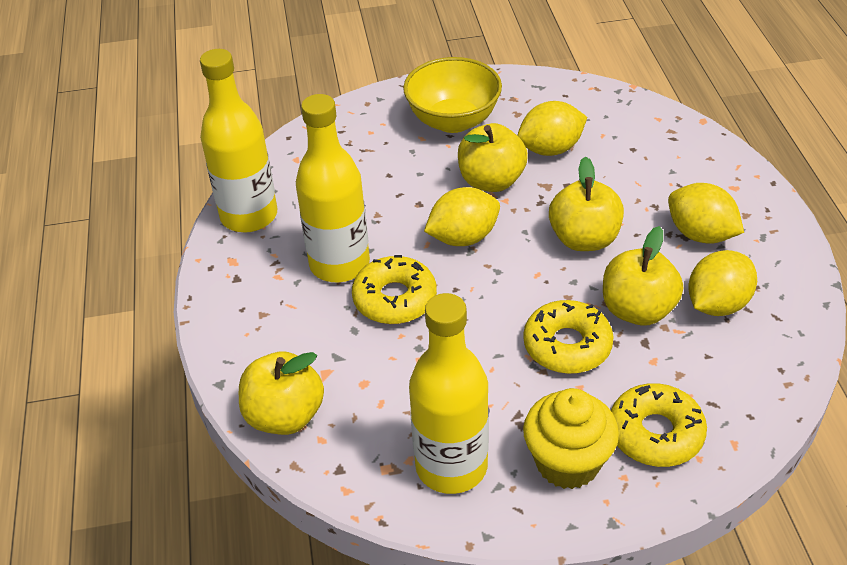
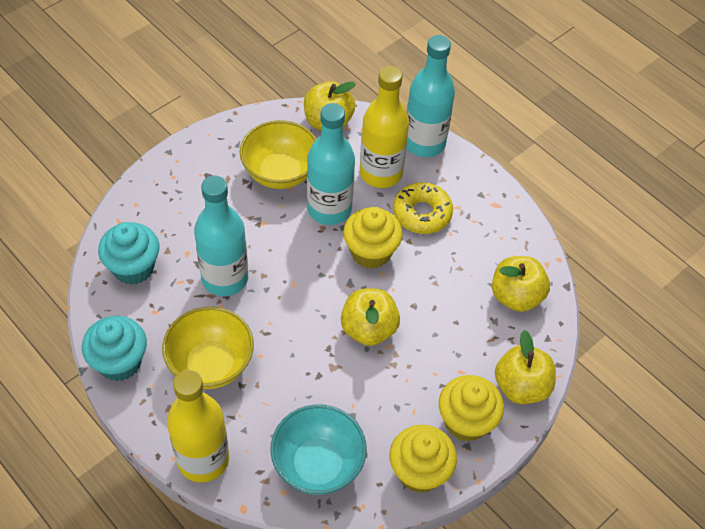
turquoise bottle: none = 0 -> [194,176,248,296] [307,103,355,225] [407,35,455,157] = 3
turquoise bowl: none = 0 -> [270,404,367,495] = 1
turquoise cupcake: none = 0 -> [82,316,147,381] [98,222,159,285] = 2
yellow bottle: [200,49,277,233] [296,94,370,282] [409,293,489,494] = 3 -> [167,370,229,483] [360,66,409,188] = 2
yellow bowl: [403,57,502,133] = 1 -> [162,307,254,389] [240,120,316,189] = 2
yellow cupcake: [523,388,619,489] = 1 -> [343,207,403,269] [390,425,457,493] [439,375,504,442] = 3
yellow donut: [352,255,437,324] [523,300,614,374] [611,383,707,467] = 3 -> [393,182,453,234] = 1
yellow lemon: [424,187,500,246] [517,101,587,156] [668,183,744,244] [688,250,757,316] = 4 -> none = 0

